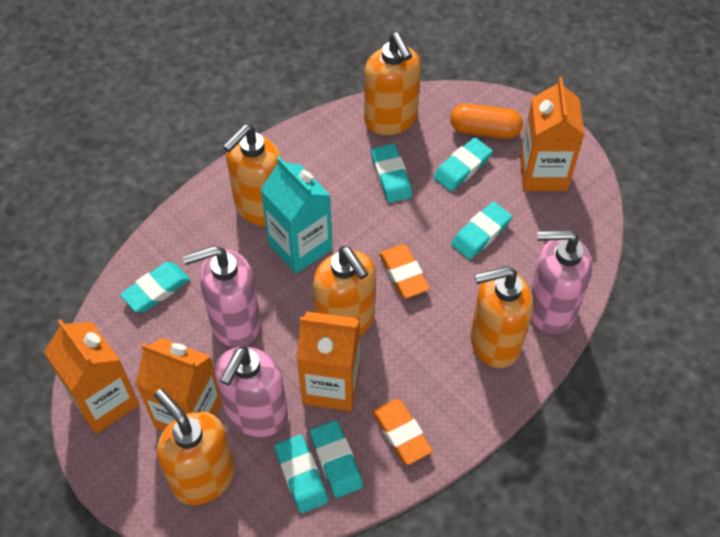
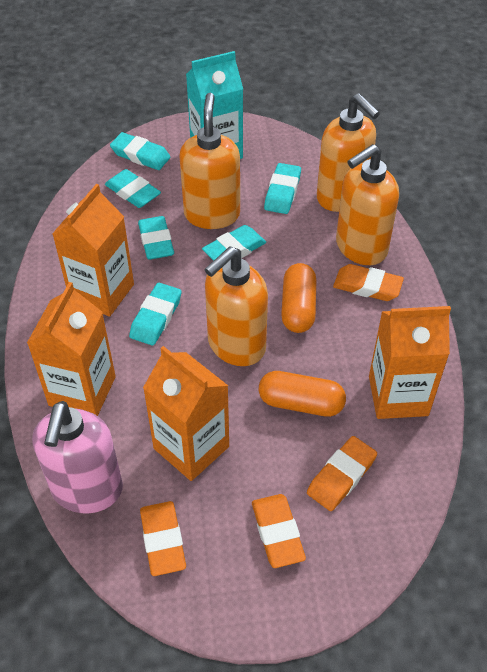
orange capsule: [450,103,523,139] = 1 -> [259,371,346,417] [281,263,316,333] = 2
orange eraser: [373,399,433,465] [379,244,430,299] = 2 -> [140,501,186,576] [252,494,306,568] [307,436,377,511] [333,264,404,301] = 4
orange soap dispenser: [154,389,235,505] [223,124,282,226] [313,246,376,336] [364,32,421,135] [470,266,533,368] = 5 -> [179,93,240,229] [205,247,268,366] [317,93,380,212] [336,144,399,265] = 4
pink soap dispenser: [183,246,261,348] [215,346,288,437] [530,230,592,334] = 3 -> [32,401,123,513] = 1

